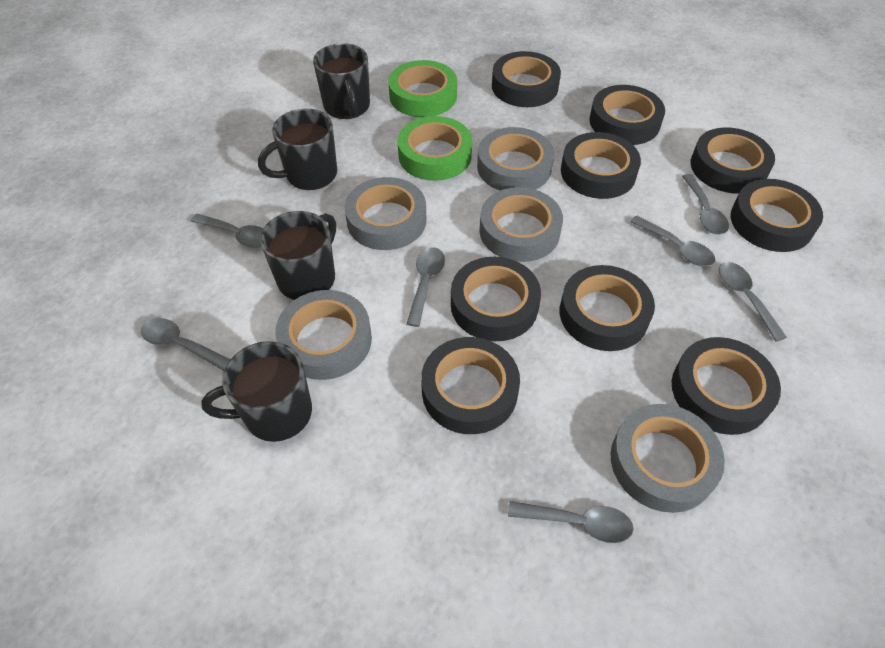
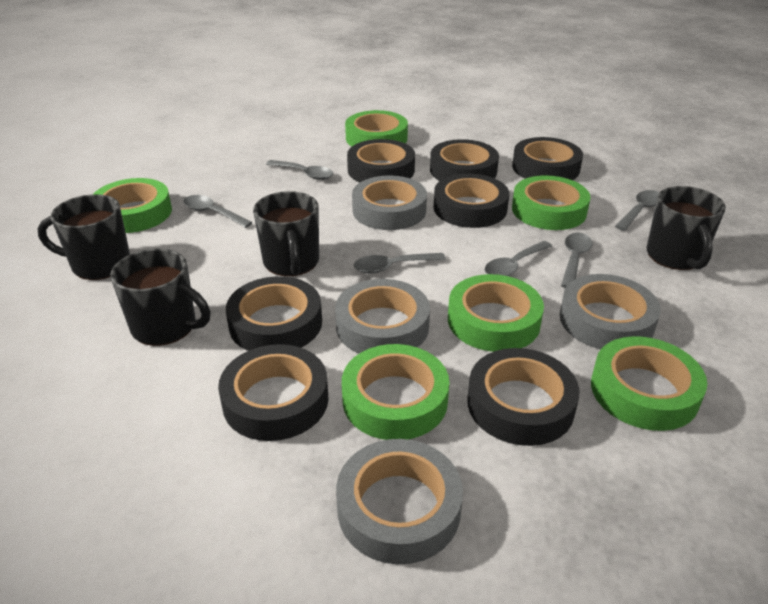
black tape: [421,337,520,434] [451,257,541,341] [492,51,561,107] [560,265,655,351] [561,132,641,199] [589,85,665,145] [672,337,781,435] [691,127,775,194] [731,179,823,252] = 9 -> [218,344,329,441] [226,276,322,351] [347,139,415,183] [430,139,499,181] [434,174,509,228] [467,348,580,446] [512,137,583,180] = 7
green tape: [388,60,457,117] [397,116,472,181] = 2 -> [94,178,172,233] [342,344,450,440] [345,110,408,147] [448,274,544,352] [512,175,591,230] [591,336,707,431] = 6
grey spoon: [141,318,230,371] [191,214,263,248] [407,247,445,327] [508,501,634,543] [630,215,715,266] [682,174,729,234] [719,262,787,342] = 7 -> [183,195,253,228] [266,160,333,180] [354,253,446,273] [485,241,552,276] [561,233,592,288] [615,190,659,231] = 6
grey tape: [276,290,372,380] [344,177,426,250] [477,127,554,191] [479,187,563,262] [611,404,725,513] = 5 -> [335,279,430,353] [336,439,463,564] [352,176,427,230] [560,274,661,349] = 4

